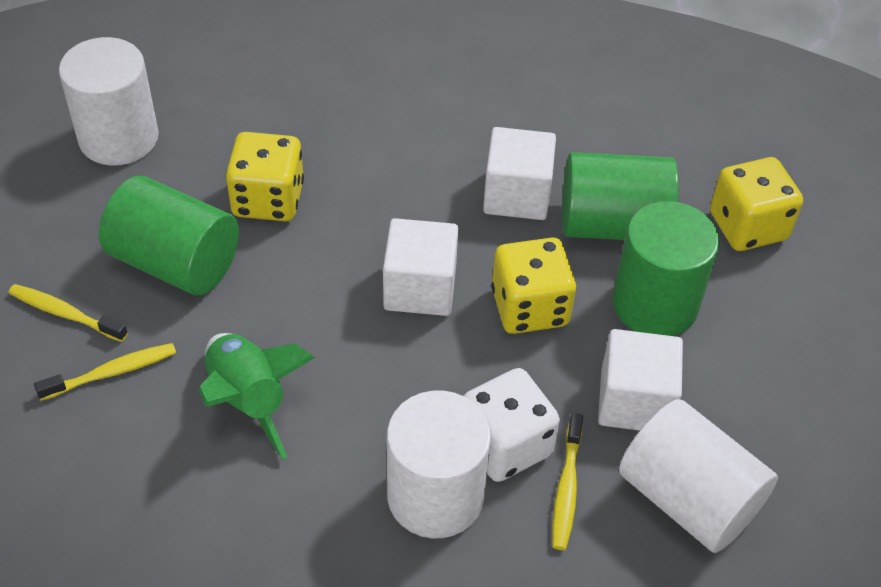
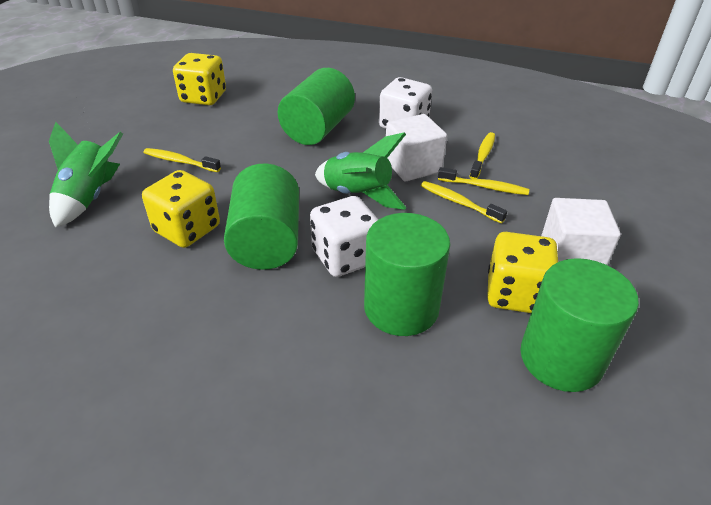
green cylinder: [99,175,239,296] [562,152,679,240] [613,201,720,336] = 3 -> [224,164,299,270] [278,68,355,145] [364,213,451,336] [520,258,639,392] = 4
green rocket: [199,333,315,459] = 1 -> [49,122,123,227] [315,132,406,210] = 2
white cube: [383,218,458,316] [483,127,556,220] [598,329,683,431] = 3 -> [386,114,447,181] [541,198,621,265] = 2
white cylinder: [59,37,159,165] [387,391,491,538] [619,399,778,553] = 3 -> none = 0
white dice: [464,368,560,482] = 1 -> [310,196,378,277] [379,77,432,129] = 2
yellow toothbrush: [9,284,128,342] [34,343,176,401] [552,413,583,550] = 3 -> [144,148,221,172] [421,181,507,224] [438,167,529,195] [469,132,495,179] = 4

